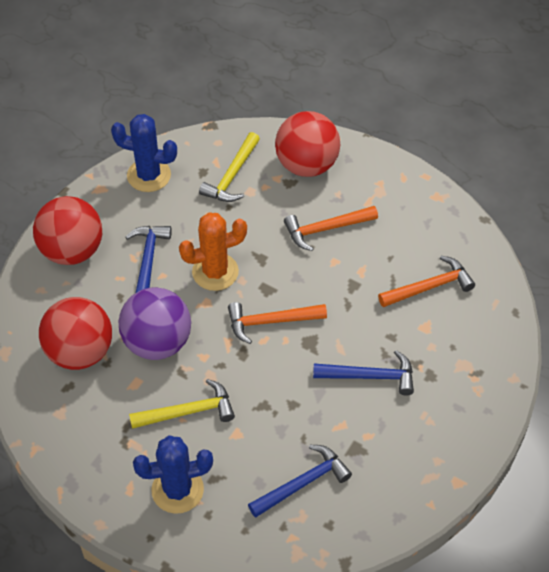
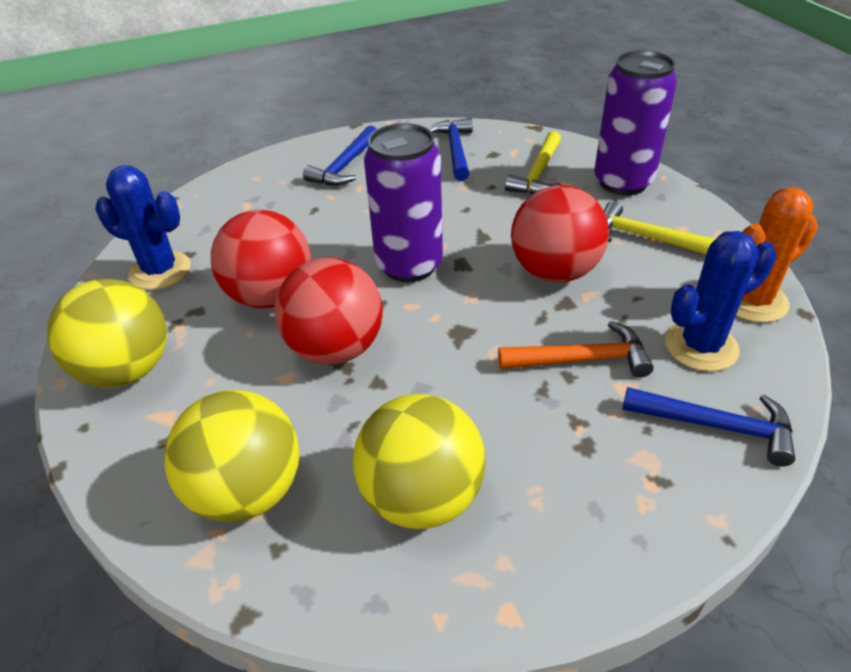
orange hammer: [228,302,327,344] [284,206,378,251] [378,256,475,307] = 3 -> [498,321,654,378] = 1
purple ball: [119,288,191,360] = 1 -> none = 0
purple can: none = 0 -> [364,123,443,282] [594,50,677,195] = 2
yellow ball: none = 0 -> [47,279,167,388] [164,390,299,522] [353,394,486,529] = 3

